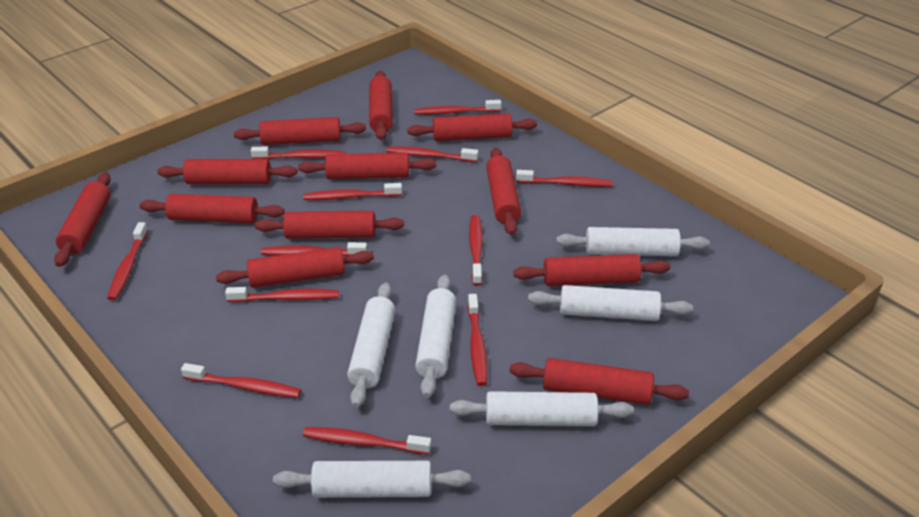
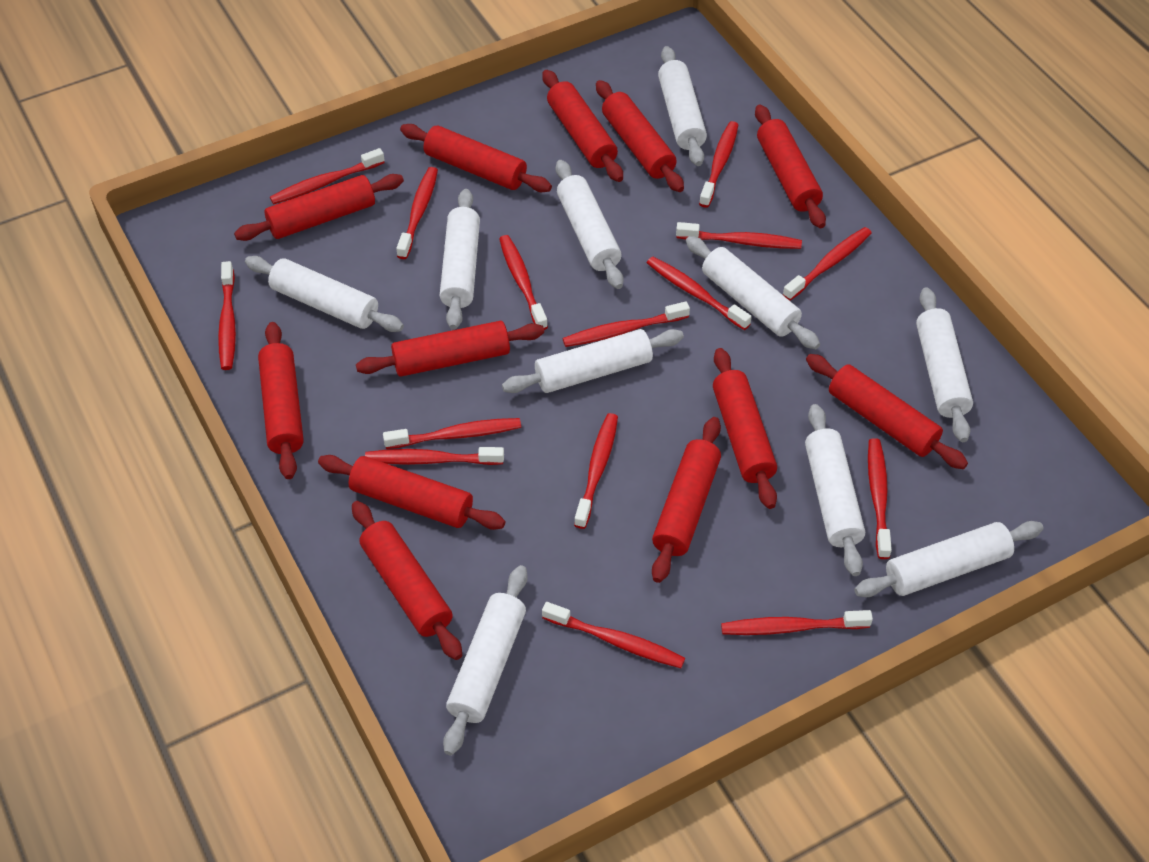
red toothbrush: [107,222,148,301] [181,363,301,398] [225,287,339,302] [251,147,346,159] [261,242,367,256] [303,183,402,200] [303,427,431,454] [386,146,478,162] [414,100,502,115] [468,294,488,386] [469,215,483,286] [516,170,613,187] = 12 -> [218,261,236,370] [270,148,385,204] [365,447,504,465] [383,418,521,449] [396,167,438,259] [499,235,548,330] [542,602,685,668] [563,301,690,347] [574,413,618,529] [647,257,752,330] [676,222,802,249] [699,121,738,208] [721,610,873,635] [783,227,872,301] [868,438,892,559] = 15
white rolling pin: [273,461,471,498] [347,282,395,408] [415,275,456,398] [450,391,634,426] [528,285,693,321] [556,227,710,256] = 6 -> [245,256,404,332] [440,189,480,330] [443,565,528,755] [502,329,684,393] [556,160,624,289] [658,46,707,166] [686,236,820,349] [805,404,865,576] [854,521,1044,597] [916,287,973,442] = 10

